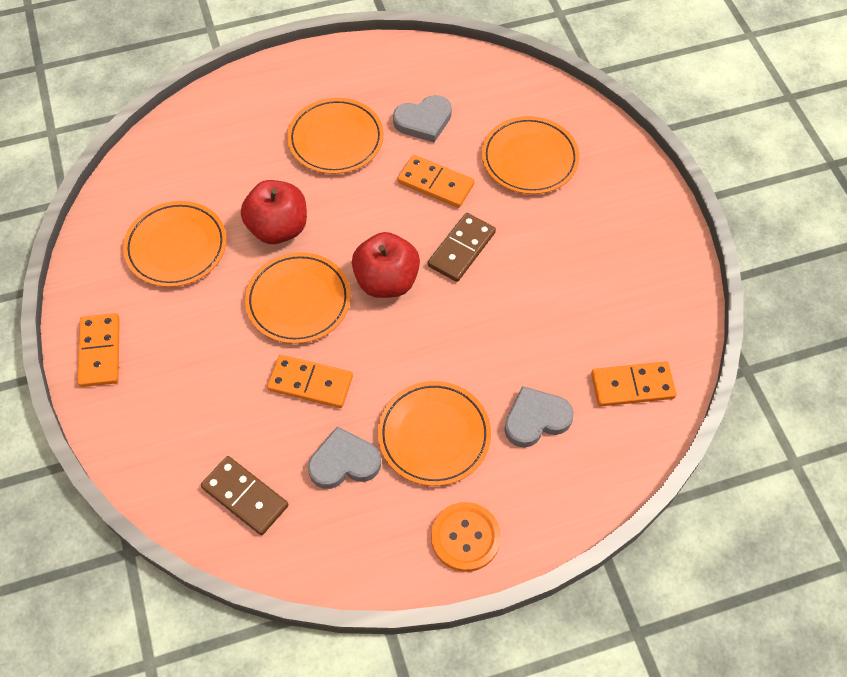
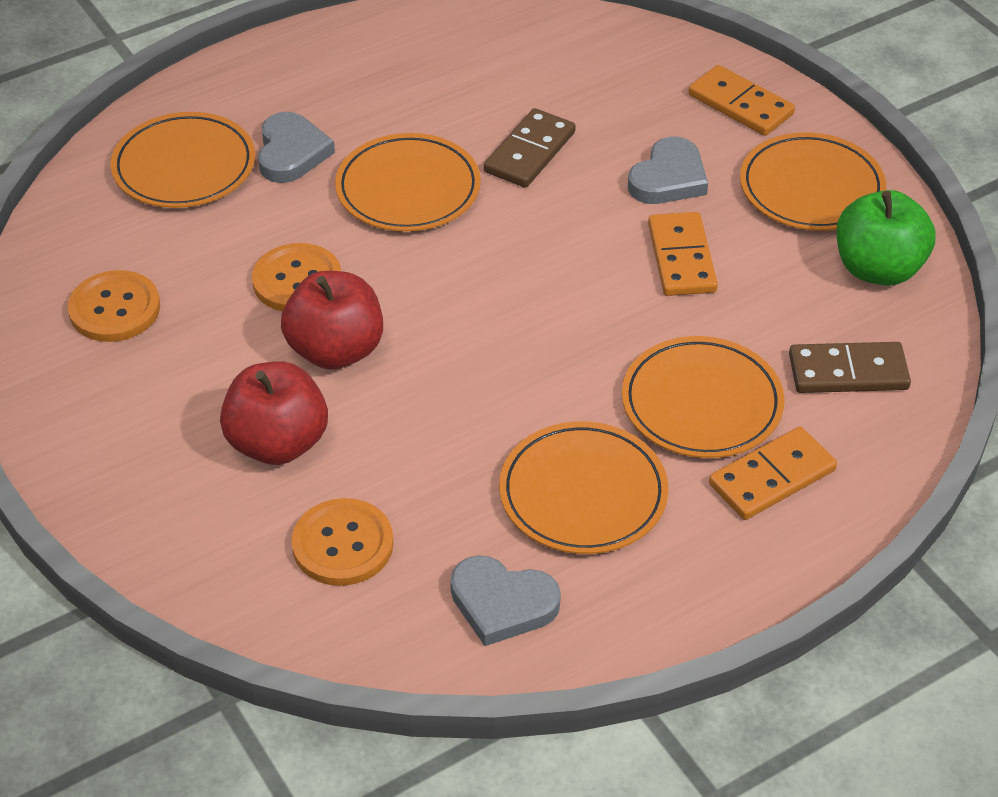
green apple: none = 0 -> [836,190,936,286] = 1
orange button: [431,502,501,572] = 1 -> [68,270,160,342] [252,243,341,312] [291,498,394,586] = 3
orange domino: [77,313,120,387] [267,355,353,408] [397,155,474,208] [591,361,676,406] = 4 -> [648,212,718,296] [688,65,795,136] [709,427,837,520] = 3

